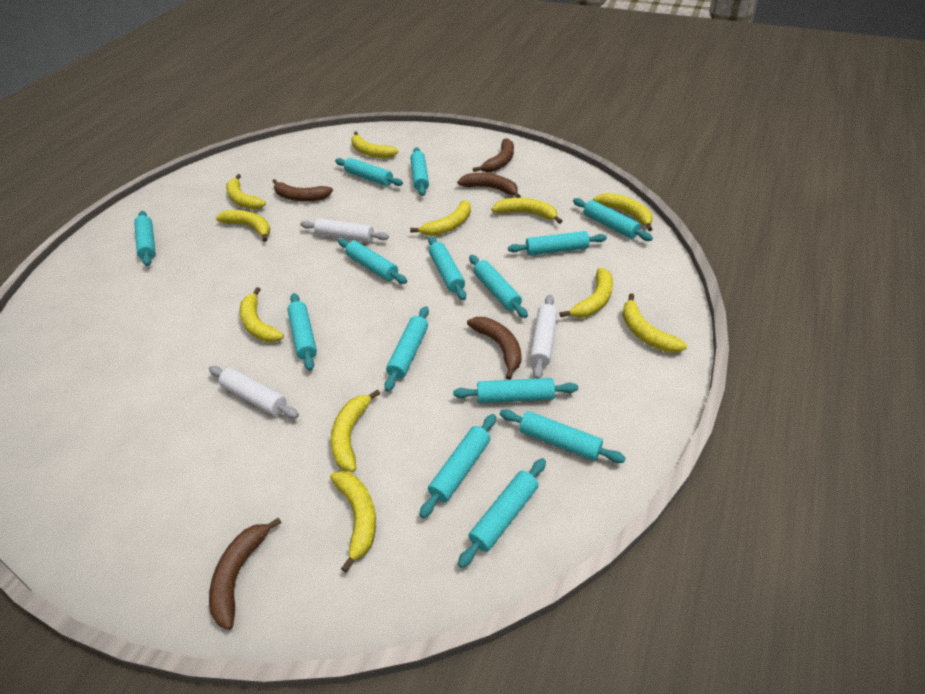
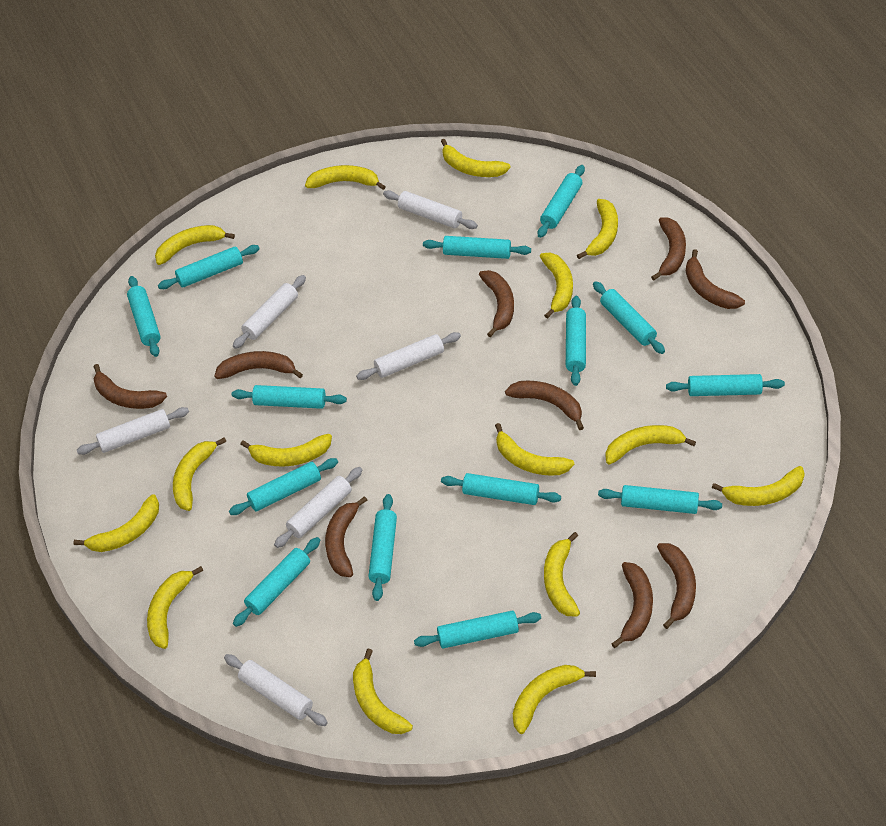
brown banana: [209,517,282,630] [272,179,333,202] [457,173,521,198] [467,317,521,380] [473,138,514,172] = 5 -> [93,364,167,409] [214,351,303,379] [325,496,367,577] [479,270,514,337] [505,381,584,430] [611,562,653,648] [651,217,686,281] [657,543,696,629] [686,249,745,309] = 9
white rolling pin: [209,366,299,419] [300,218,389,243] [530,295,557,379] = 3 -> [77,407,189,455] [224,654,328,726] [233,275,306,349] [274,467,362,548] [356,332,461,380] [383,190,478,229] = 6
yellow banana: [216,210,270,242] [226,174,266,210] [240,287,284,342] [330,471,376,572] [331,389,380,472] [351,131,399,158] [410,200,471,236] [492,198,562,224] [559,268,613,318] [593,193,653,231] [622,293,687,353] = 11 -> [73,494,159,552] [147,566,203,649] [155,225,235,265] [173,437,226,511] [240,434,332,467] [305,165,386,190] [353,649,413,734] [441,139,511,177] [495,423,574,476] [513,665,596,734] [540,253,573,319] [544,532,580,617] [577,199,618,259] [605,425,696,465] [712,466,805,506] = 15

